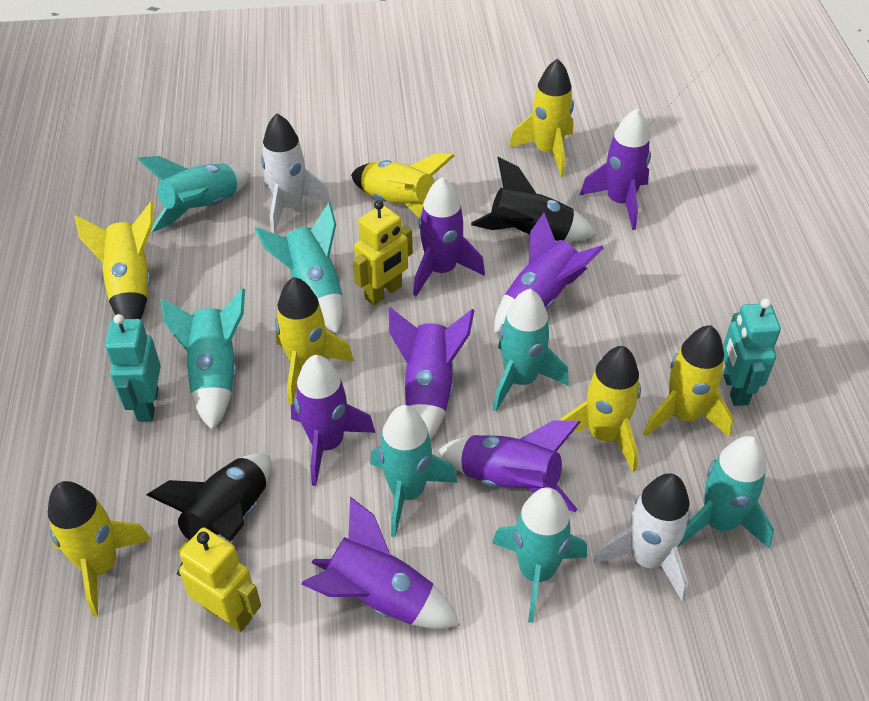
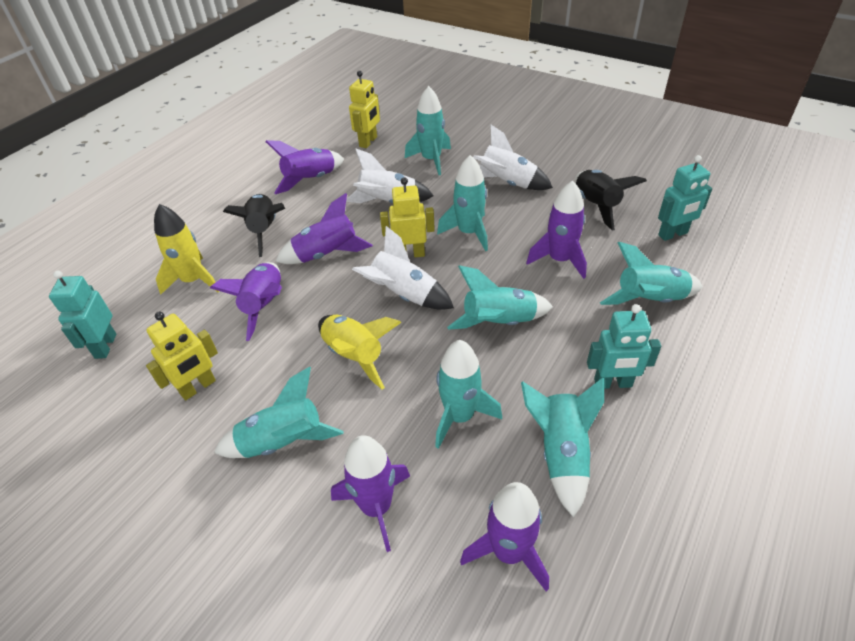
purple rocket: [291,355,376,486] [301,497,460,629] [389,307,475,440] [413,177,485,296] [438,420,581,512] [494,213,604,333] [580,109,651,230] = 7 -> [210,262,282,341] [265,140,344,194] [275,193,373,264] [331,435,410,552] [460,482,549,591] [526,180,587,279] = 6
turquoise robot: [105,314,161,421] [723,298,781,406] = 2 -> [49,271,116,359] [587,304,661,389] [658,155,712,241] = 3
white rocket: [261,113,331,234] [593,473,691,601] = 2 -> [346,148,434,203] [352,226,454,310] [473,125,553,190] = 3
yellow robot: [178,527,261,632] [353,200,413,305] = 2 -> [146,312,218,400] [349,71,380,148] [380,177,435,257] = 3
yellow rocket: [48,481,151,617] [75,202,154,319] [275,277,354,405] [351,154,454,218] [509,58,574,177] [560,346,641,472] [643,325,733,437] = 7 -> [154,204,219,295] [318,315,401,389] = 2

